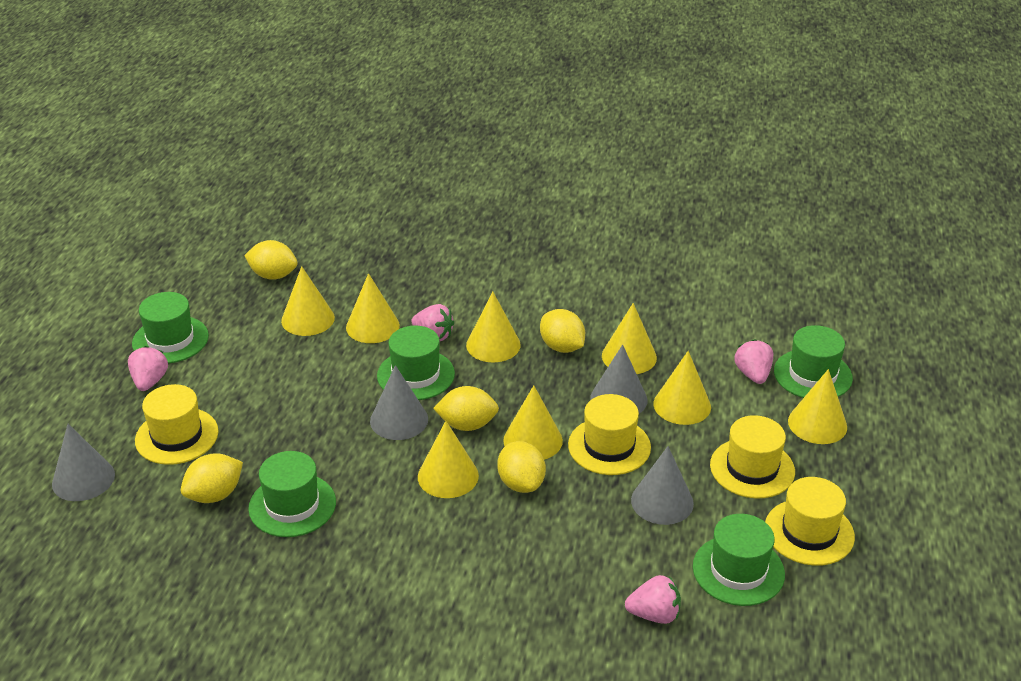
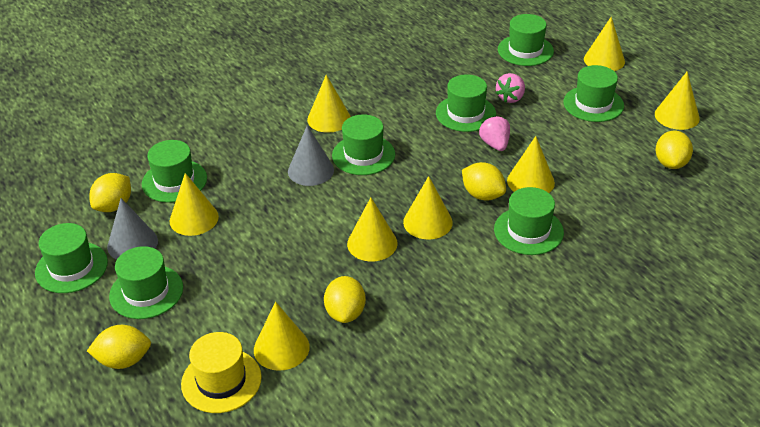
green hat: [132,292,209,364] [248,451,336,537] [377,326,455,400] [693,514,785,606] [774,325,853,398] = 5 -> [35,223,108,293] [109,246,183,319] [142,140,207,203] [332,114,395,175] [436,74,496,132] [494,187,564,255] [498,14,554,66] [563,65,624,122] = 8
grey cone: [52,424,115,501] [370,365,428,440] [590,345,647,414] [631,446,694,525] = 4 -> [107,198,158,260] [288,125,334,186] = 2
pink strawberry: [128,346,168,391] [411,304,454,341] [625,575,681,624] [734,339,773,384] = 4 -> [479,115,510,151] [496,73,525,103] = 2
yellow hat: [135,384,219,465] [568,394,651,475] [710,415,795,498] [765,477,855,566] = 4 -> [181,332,262,413] = 1

